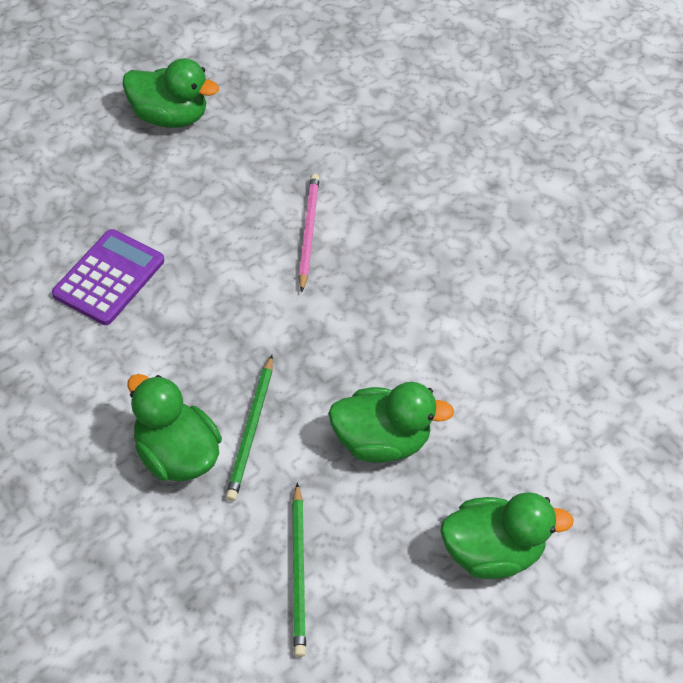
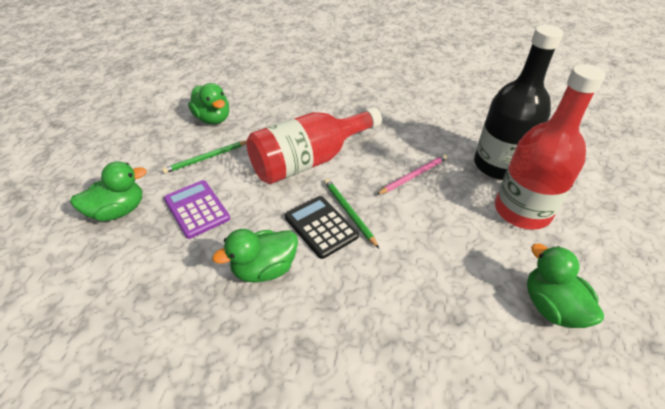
black bottle: none = 0 -> [474,25,563,180] = 1
black calculator: none = 0 -> [285,196,359,259] = 1
red bottle: none = 0 -> [246,107,382,184] [495,64,606,230] = 2

